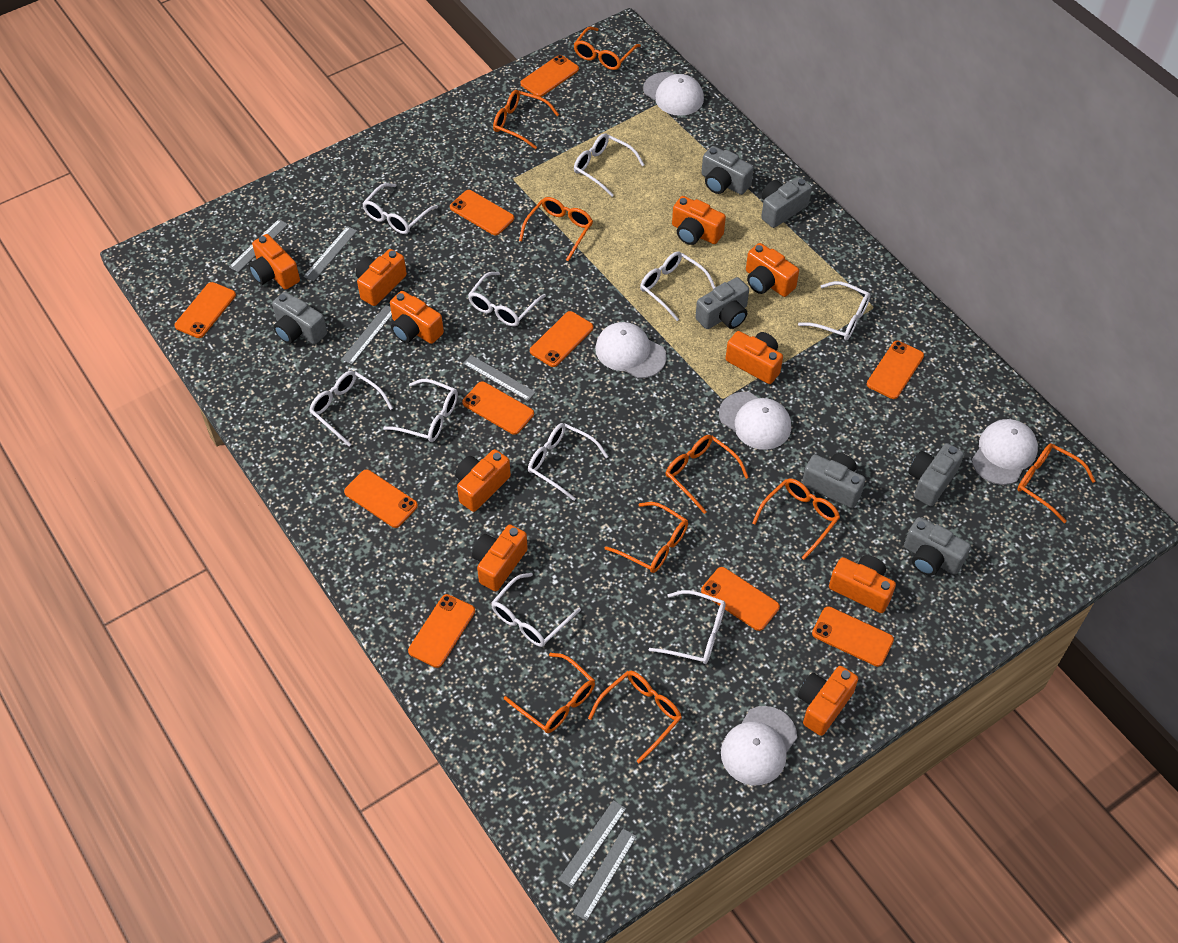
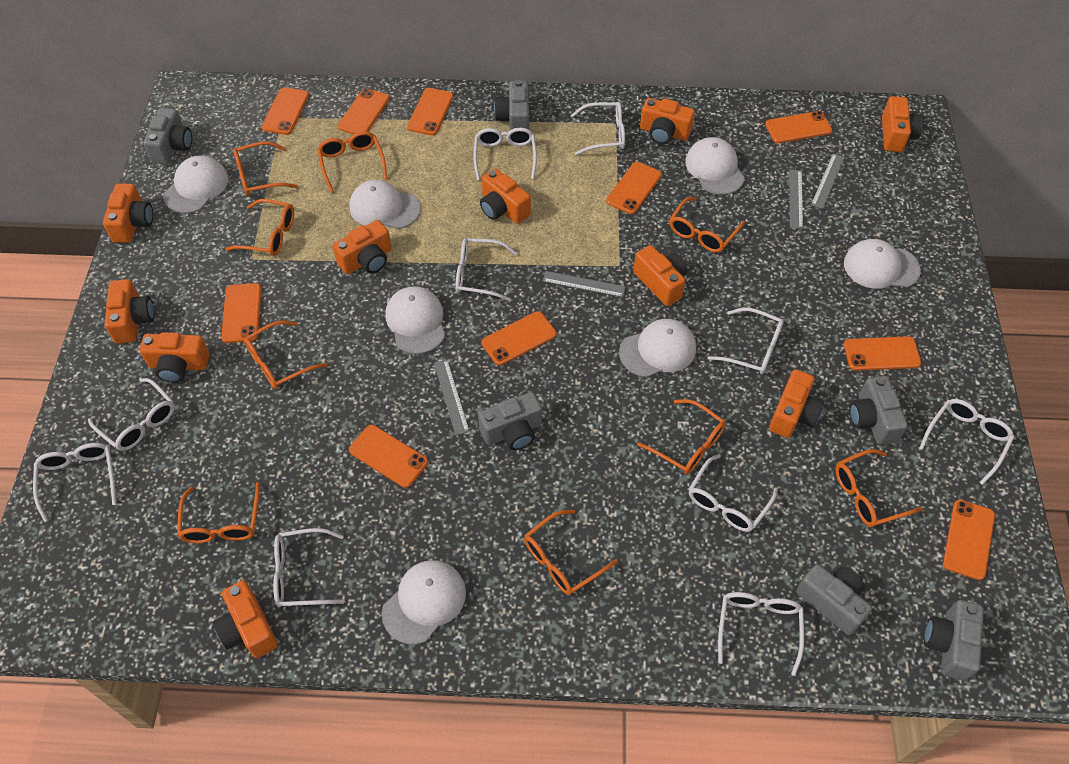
grey camera: [272,292,327,344] [695,277,749,329] [701,146,754,195] [761,177,812,228] [802,453,865,508] [904,517,971,576] [908,443,964,506] = 7 -> [143,108,192,164] [478,392,542,450] [494,80,529,130] [796,564,872,635] [850,376,908,445] [924,600,984,681] = 6
grey ruler: [229,219,288,272] [303,226,357,281] [341,305,392,364] [463,355,536,401] [558,800,626,888] [573,829,637,921] = 6 -> [434,360,470,435] [543,271,626,297] [789,170,803,229] [811,153,845,209] = 4
white cap: [595,322,667,379] [643,72,704,116] [719,392,791,450] [721,706,797,785] [972,419,1038,485] = 5 -> [163,155,228,213] [349,180,421,229] [382,560,466,644] [386,286,445,354] [619,319,696,377] [685,137,745,195] [844,239,921,289] = 7

